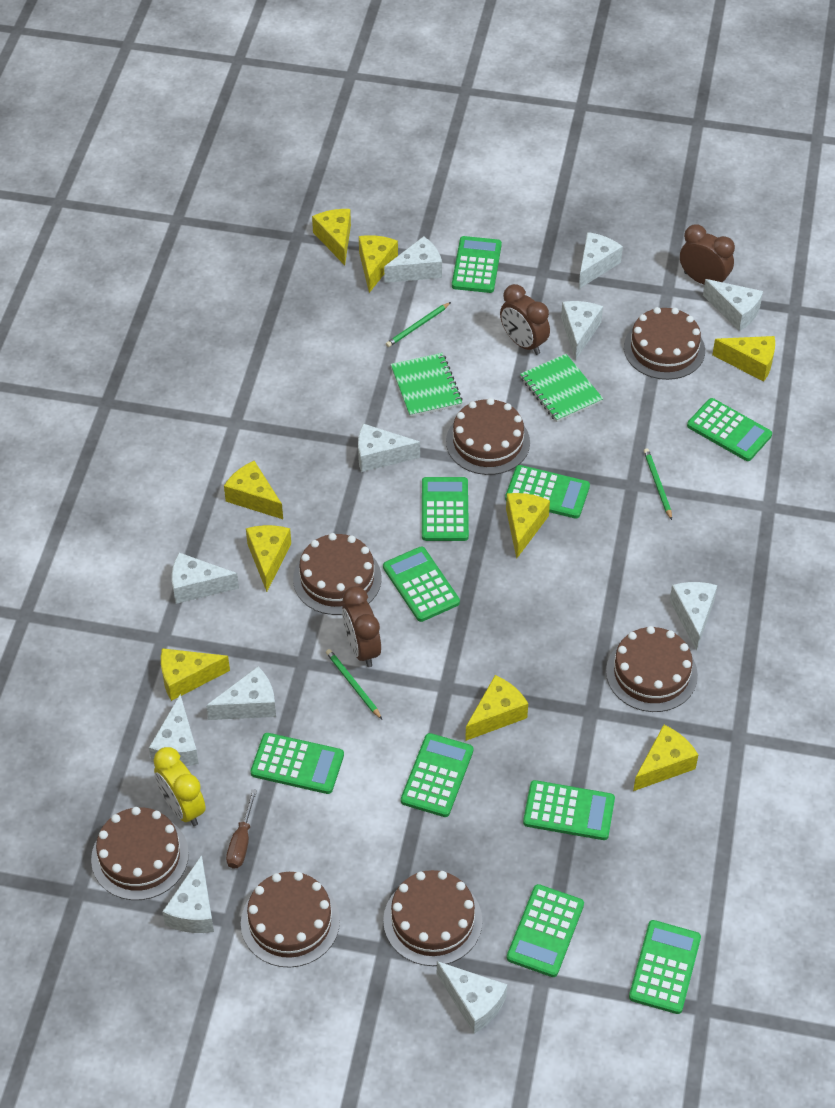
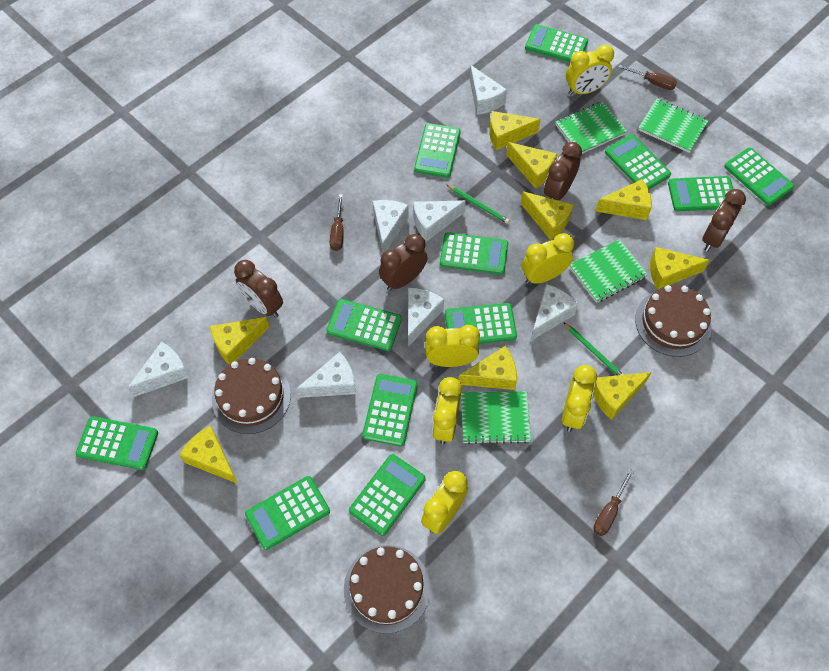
brown cake: [91,807,189,900] [241,872,340,968] [293,533,381,615] [383,870,482,966] [446,398,530,475] [606,626,698,712] [624,307,705,380] = 7 -> [212,358,291,434] [344,545,431,634] [635,285,711,357] = 3
brown clock: [342,586,381,667] [500,284,550,355] [680,224,735,284] = 3 -> [234,260,283,318] [379,234,427,291] [544,142,582,200] [702,189,746,252] = 4
brown screwdriver: [226,789,257,869] = 1 -> [330,194,344,251] [593,469,634,536] [619,65,677,90] = 3
green calculator: [250,733,344,794] [383,547,460,622] [401,733,473,817] [422,477,469,541] [452,236,502,293] [505,465,590,519] [507,884,584,977] [523,780,615,840] [629,920,701,1014] [687,398,772,461] = 10 -> [76,416,158,470] [245,476,330,550] [326,299,402,351] [349,454,426,536] [362,374,418,446] [414,123,461,178] [440,232,508,275] [445,303,517,344] [525,24,588,63] [605,134,671,189] [668,176,733,211] [724,147,794,206] = 12
green notebook: [390,353,463,417] [520,354,603,422] = 2 -> [461,391,531,444] [555,102,627,154] [569,239,648,303] [638,99,708,153] = 4
green pencil: [326,649,382,719] [386,302,451,347] [644,448,672,520] = 3 -> [447,185,510,224] [563,322,624,375] = 2
white cheese: [149,694,199,766] [162,855,214,933] [172,553,239,604] [206,667,276,720] [358,424,420,472] [384,236,442,283] [437,961,507,1034] [561,301,603,361] [579,232,623,289] [670,582,717,651] [703,279,763,331] = 11 -> [128,342,189,397] [296,352,356,398] [373,200,409,253] [408,288,444,347] [413,200,466,241] [469,65,507,115] [531,284,578,340] = 7
yellow clock: [153,747,206,826] = 1 -> [421,471,468,534] [425,325,480,367] [432,377,462,445] [522,233,574,284] [562,365,597,432] [566,45,614,95] = 6

